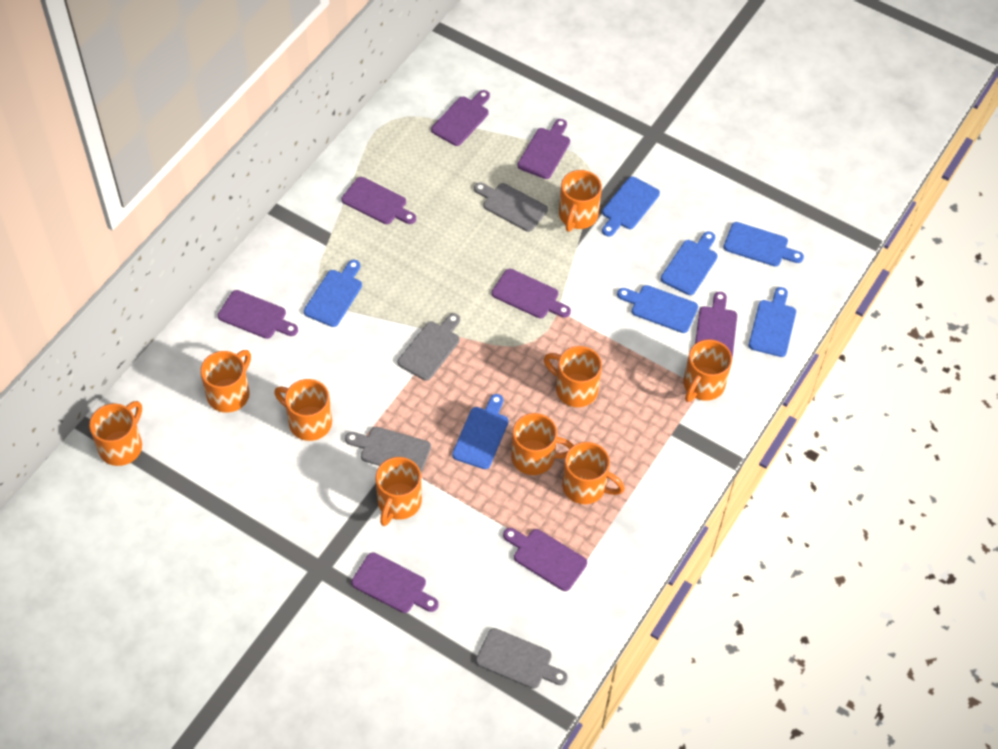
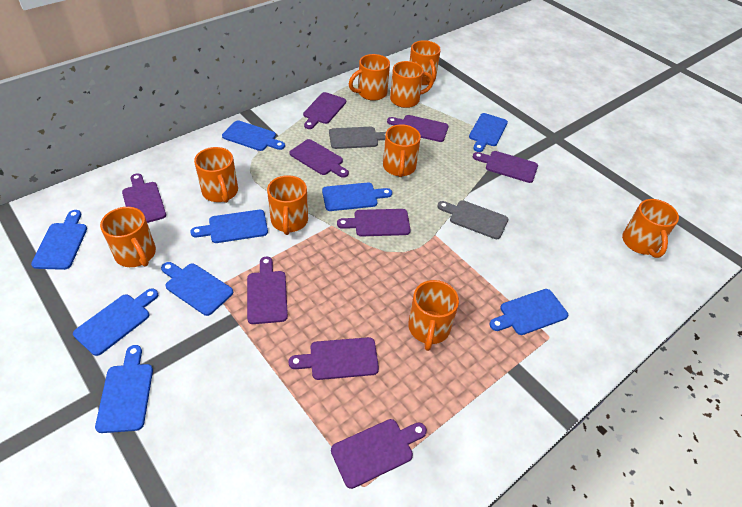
blue cutting board: [304,260,362,327] [452,394,509,469] [602,176,660,236] [617,285,698,333] [661,231,718,295] [724,222,804,267] [749,287,796,357] = 7 -> [31,210,87,270] [73,288,158,356] [95,345,153,433] [161,262,233,316] [190,210,268,243] [222,120,285,151] [322,183,392,211] [469,113,508,152] [489,289,568,335] = 9
grey cutting board: [345,427,431,473] [398,313,460,381] [474,182,548,232] [476,628,568,689] = 4 -> [329,127,386,149] [437,200,508,239] = 2
purple cutting board: [218,290,298,339] [342,177,416,224] [351,552,439,613] [431,90,490,146] [492,269,571,318] [503,528,587,591] [517,119,570,179] [695,292,737,358] = 8 -> [122,173,166,223] [247,257,288,324] [288,337,379,380] [289,139,349,178] [303,92,346,129] [331,419,427,489] [337,209,411,236] [387,115,449,142] [473,151,538,183] = 9

